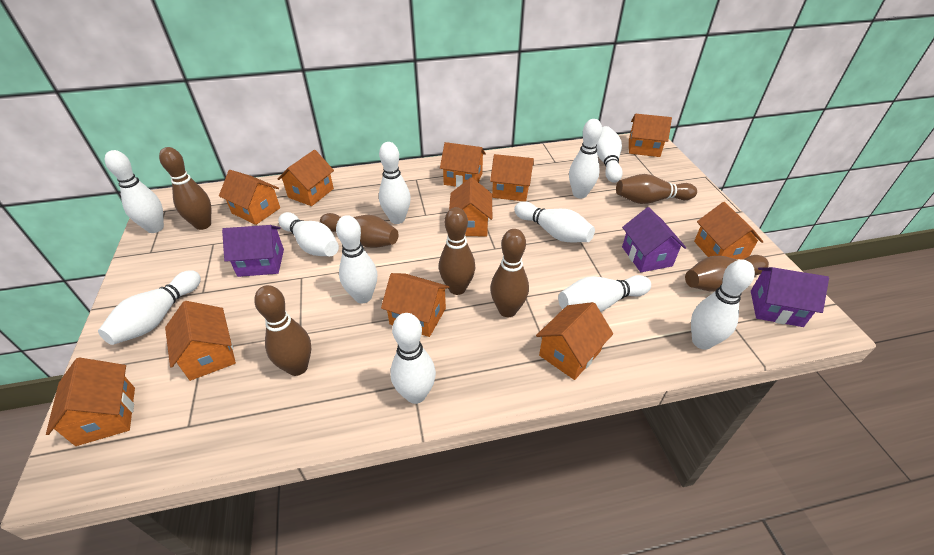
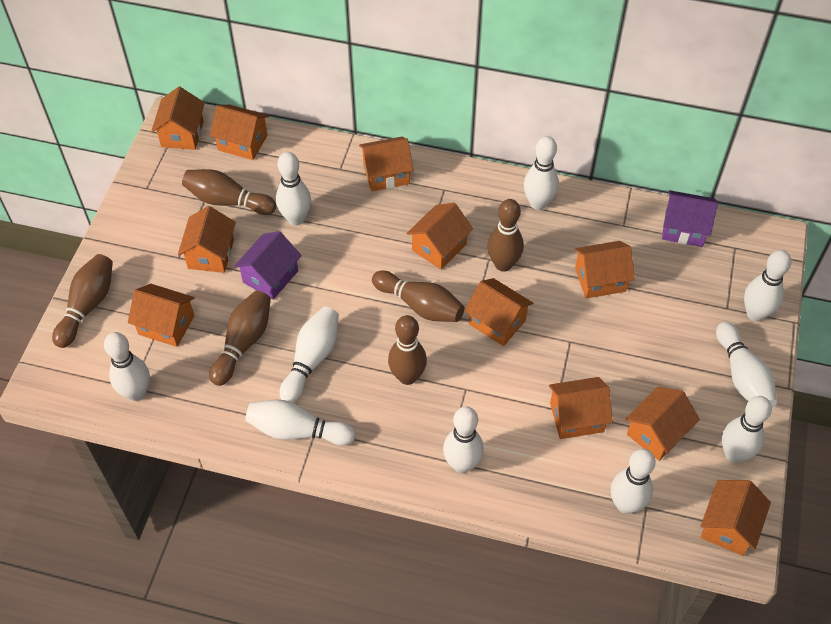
brown bowling pin: [159,147,211,230] [254,285,311,376] [320,213,398,248] [439,207,475,295] [490,229,529,317] [616,174,697,204] [685,255,769,292] = 7 -> [52,254,113,348] [182,169,276,215] [209,290,271,386] [372,270,464,322] [388,315,427,385] [487,199,524,272] = 6
purple house: [222,225,284,277] [622,207,686,272] [751,267,829,327] = 3 -> [234,231,302,300] [662,190,718,247] = 2
white bowling pin: [98,270,201,345] [105,150,164,233] [278,212,339,256] [336,215,377,303] [379,142,411,224] [390,313,436,404] [514,201,595,242] [558,275,651,312] [569,119,602,199] [596,126,623,183] [691,260,755,350] = 11 -> [104,332,150,401] [245,400,355,446] [276,152,311,225] [280,307,339,403] [443,406,484,473] [524,136,559,210] [611,449,656,514] [716,322,777,408] [722,396,772,463] [744,250,791,321] = 10

